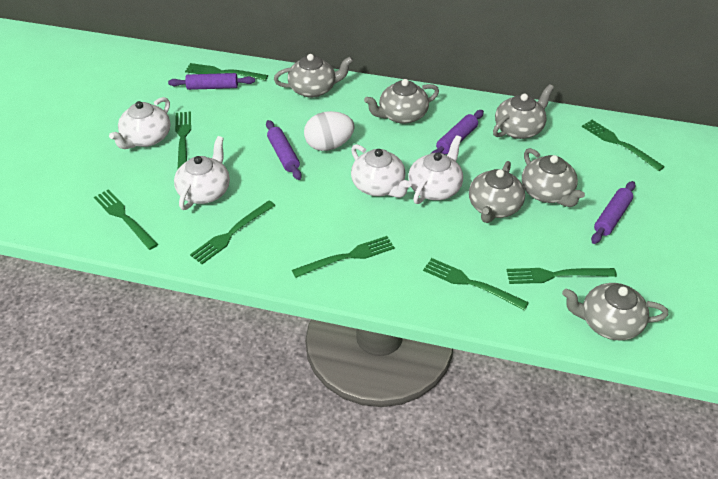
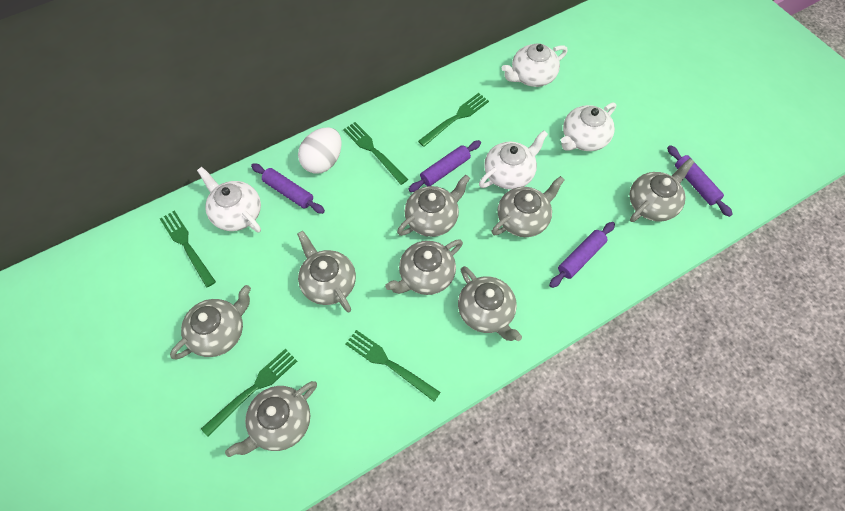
green fork: [94,189,158,250] [175,111,191,169] [185,63,268,81] [190,201,276,264] [292,236,395,278] [423,258,529,310] [507,268,617,284] [582,120,665,171] = 8 -> [160,211,216,288] [201,349,297,437] [343,122,408,185] [345,330,441,402] [418,93,489,147] = 5
grey teapot: [274,54,353,98] [364,79,439,124] [469,161,525,223] [493,84,554,139] [522,148,585,207] [562,283,668,340] = 6 -> [170,285,251,360] [225,381,317,457] [297,231,356,312] [385,239,463,295] [397,175,470,237] [458,266,522,341] [492,176,564,237] [630,158,694,222] = 8

